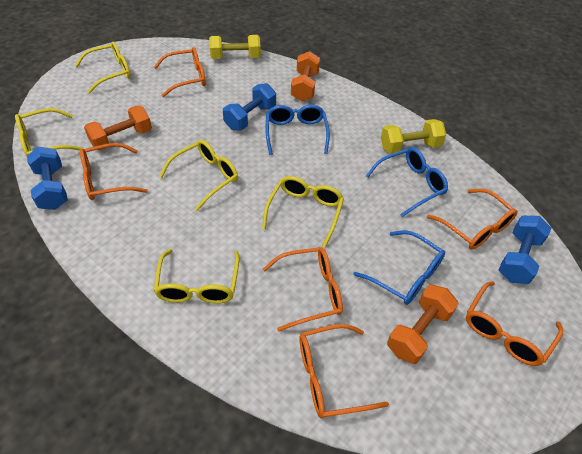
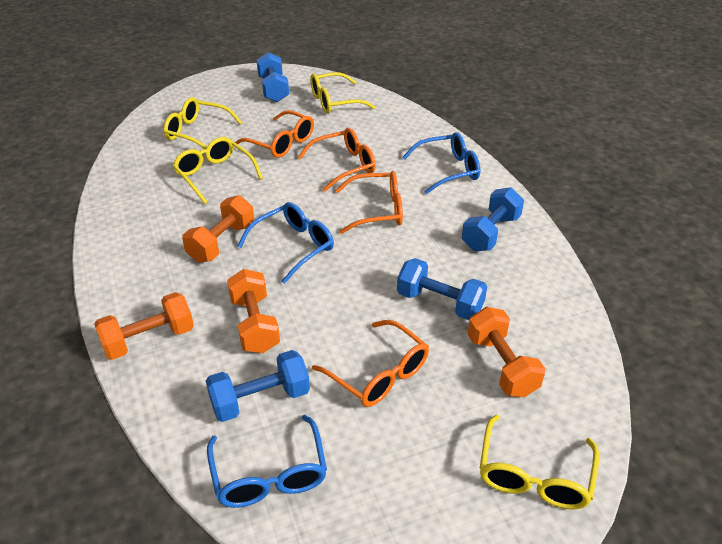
blue dumbbell: [27,147,68,210] [223,83,276,130] [499,216,551,284] = 3 -> [206,350,310,422] [257,52,289,102] [397,258,487,320] [462,187,524,251] = 4
orange dumbbell: [84,106,152,150] [291,51,320,101] [387,285,459,364] = 3 -> [94,292,194,360] [182,195,254,262] [227,269,280,353] [467,307,545,397] = 4
orange glasses: [80,143,148,200] [154,47,206,97] [263,247,343,331] [299,324,389,418] [427,189,517,250] [466,281,563,366] = 6 -> [235,110,314,158] [298,128,376,192] [312,320,429,407] [335,171,403,234] = 4
yellow dumbbell: [209,35,261,59] [381,119,446,154] = 2 -> none = 0
yellow glasses: [15,108,84,157] [75,42,131,94] [154,249,239,304] [159,140,238,211] [262,176,344,248] = 5 -> [163,97,242,149] [173,137,263,204] [310,72,376,114] [480,415,599,510] = 4

